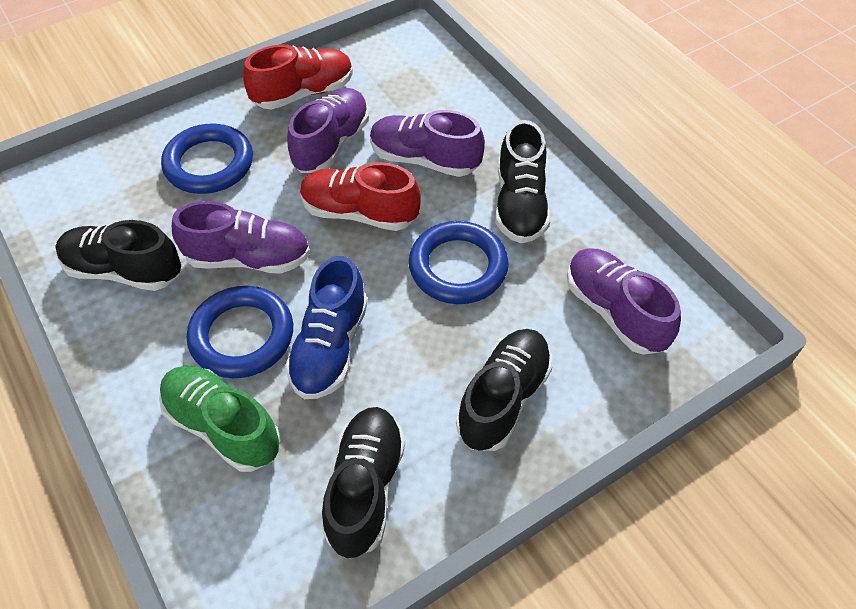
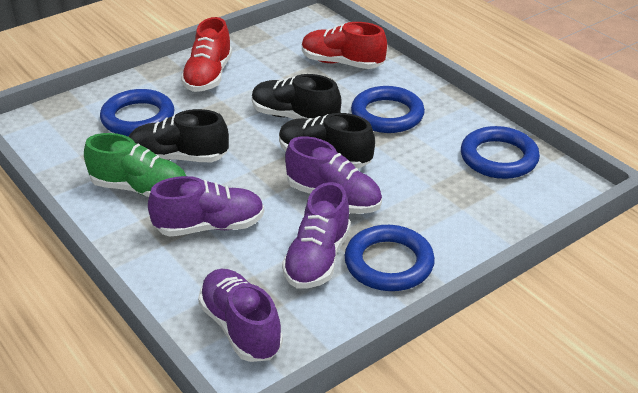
black shoe: [55,220,181,291] [322,407,405,558] [456,329,553,451] [496,120,550,243] = 4 -> [129,109,229,162] [252,74,341,119] [279,113,375,168] = 3
blue ring: [161,124,253,194] [187,286,293,378] [409,221,509,304] = 3 -> [100,89,175,136] [345,225,435,291] [351,86,425,133] [461,126,540,179] = 4
blue shoe: [285,256,368,399] = 1 -> none = 0

